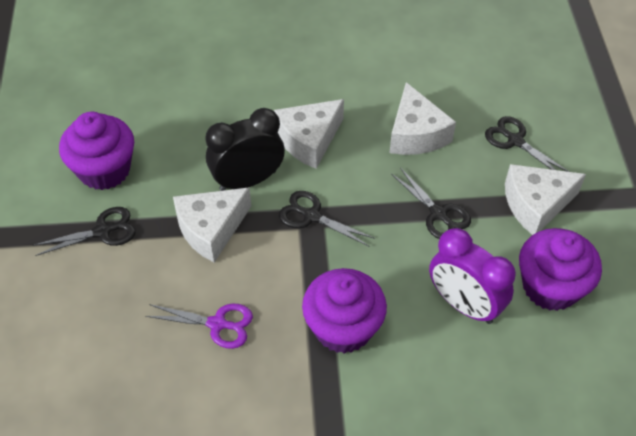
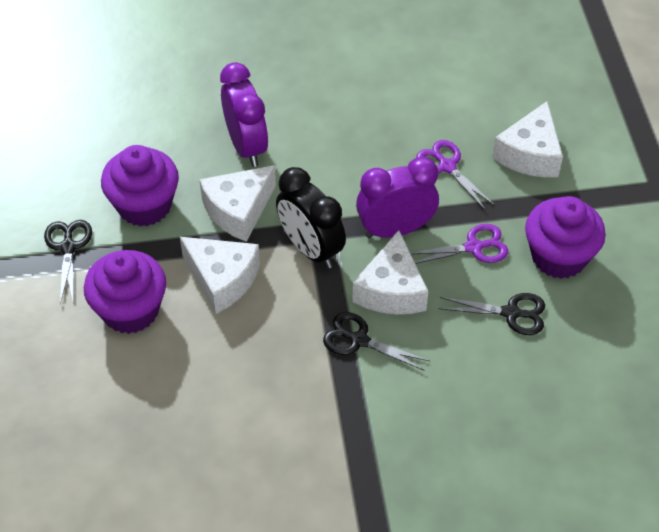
black scissors: [33,207,136,256] [279,191,375,246] [391,168,471,239] [485,116,569,172] = 4 -> [44,220,92,304] [323,312,430,371] [438,293,545,335] = 3
purple clock: [429,228,516,324] = 1 -> [220,62,268,167] [356,157,439,238] = 2
purple scissors: [145,304,253,349] = 1 -> [410,224,508,264] [416,140,495,211] = 2

